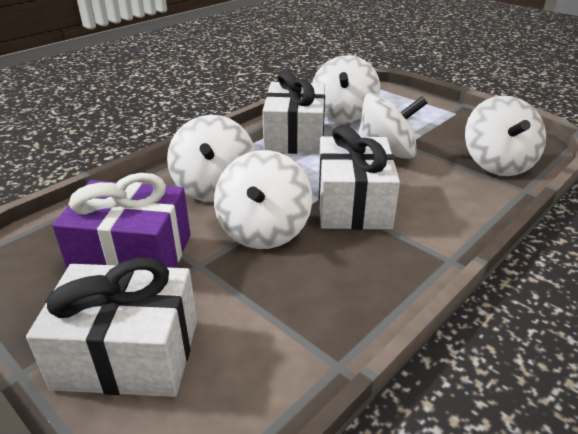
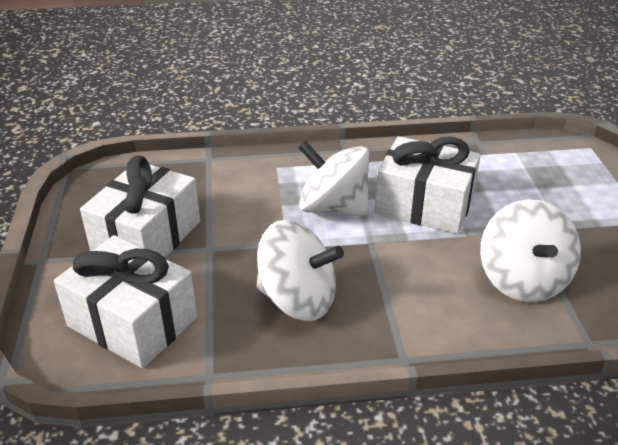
purple gift: [52,173,191,269] = 1 -> none = 0
white spinning top: [167,115,255,202] [214,150,312,249] [312,55,380,122] [358,93,427,159] [465,95,546,176] = 5 -> [256,220,344,321] [298,141,369,217] [480,199,581,302] = 3

